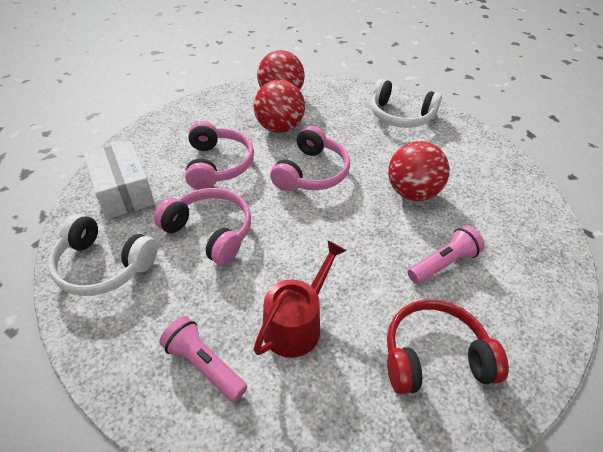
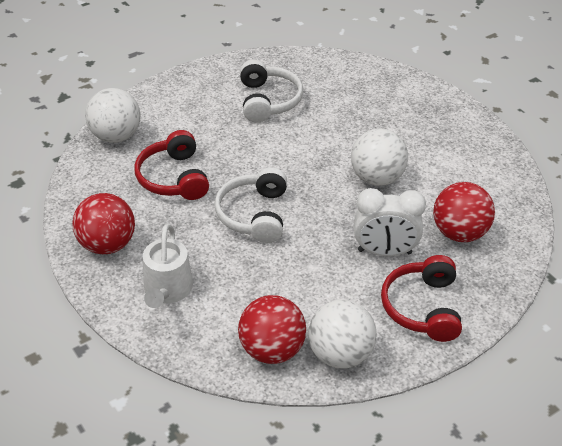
pink flashlight: [159,316,247,402] [408,226,484,284] = 2 -> none = 0
pink headphones: [154,188,251,265] [185,121,254,190] [270,126,350,192] = 3 -> none = 0
red headphones: [387,299,509,394] = 1 -> [134,130,209,200] [381,255,462,342] = 2
red watering can: [254,240,347,358] = 1 -> none = 0
white ball: none = 0 -> [85,88,141,143] [308,300,377,369] [351,129,408,186] = 3
white box: [84,141,155,219] = 1 -> none = 0
white clock: none = 0 -> [354,188,426,256] = 1
white watering can: none = 0 -> [143,224,193,308] = 1

